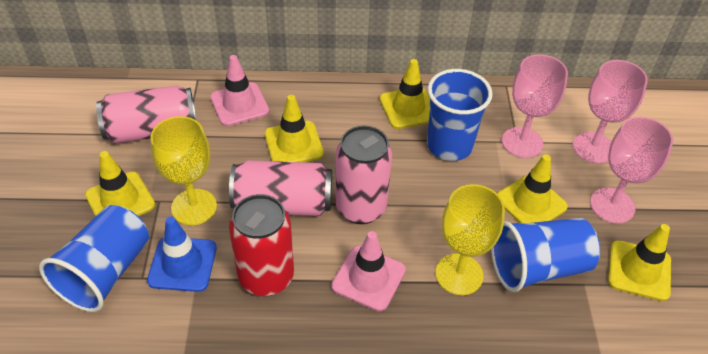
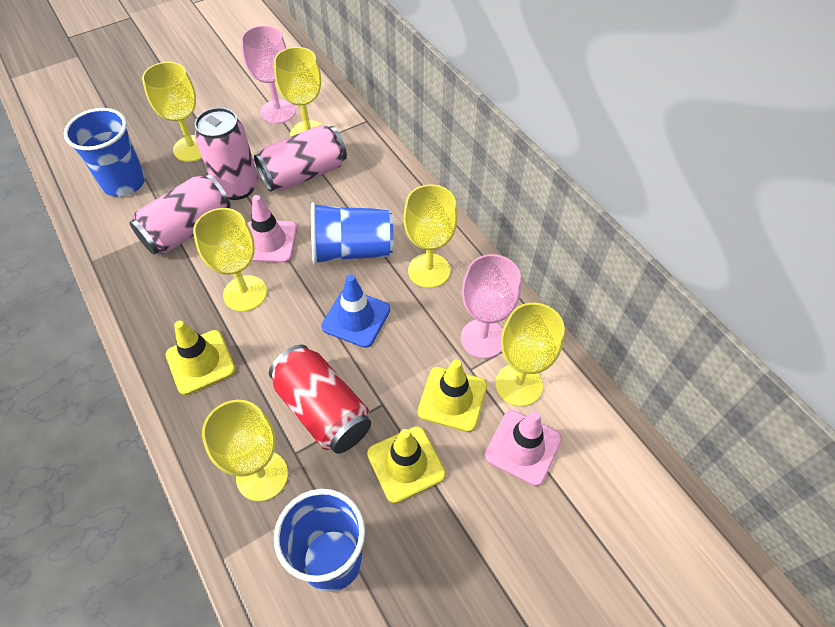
pink goblet: [502,54,568,158] [573,60,648,163] [590,117,673,224] = 3 -> [241,25,296,124] [461,254,521,358] = 2
yellow goblet: [151,116,217,225] [436,184,505,295] = 2 -> [142,62,202,162] [193,208,267,312] [202,400,288,502] [274,47,322,137] [403,184,458,288] [495,303,565,406] = 6
yellow traffic cone: [85,151,155,216] [264,95,324,162] [379,59,430,129] [497,154,568,223] [608,224,671,301] = 5 -> [166,321,236,395] [367,426,446,503] [418,359,487,432] = 3

